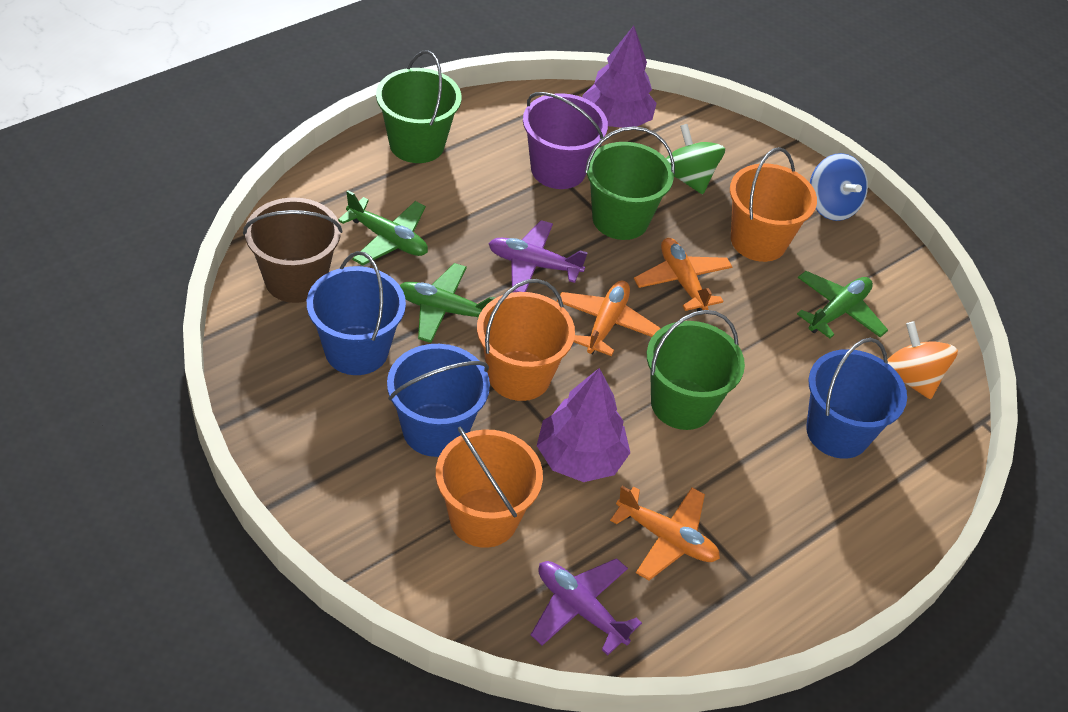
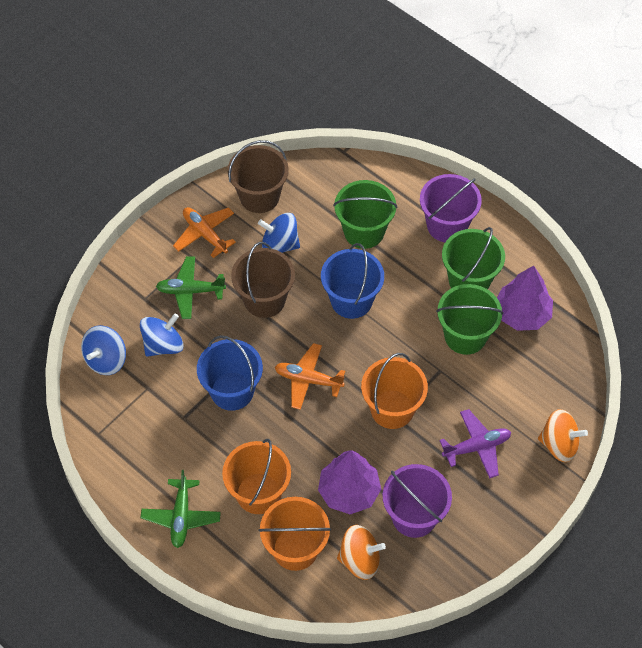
blue bucket: [307,251,406,375] [387,344,490,457] [806,338,907,459] = 3 -> [197,335,263,411] [321,243,384,319] = 2
blue spinning top: [810,153,868,221] = 1 -> [81,325,126,375] [140,313,183,357] [258,213,300,253] = 3
brown bucket: [243,197,342,303] = 1 -> [228,140,289,213] [231,242,295,318] = 2
green plane: [338,190,428,266] [400,263,495,343] [797,271,888,338] = 3 -> [141,470,221,548] [156,256,226,319] = 2
green spinning top: [666,124,725,194] = 1 -> none = 0
orange plane: [557,281,661,356] [610,486,720,581] [634,238,733,311] = 3 -> [173,207,236,258] [275,343,345,410] = 2
orange spinning top: [887,321,958,399] = 1 -> [337,525,386,580] [538,409,588,462] = 2
purple bucket: [523,92,608,189] = 1 -> [383,464,452,538] [420,174,482,242] = 2
purple plane: [488,220,588,292] [531,558,642,655] = 2 -> [439,409,511,479] = 1

